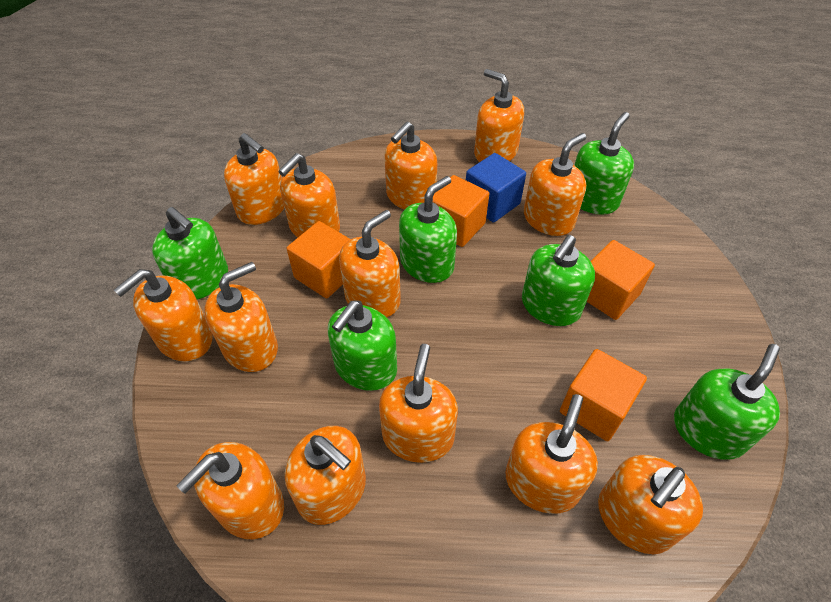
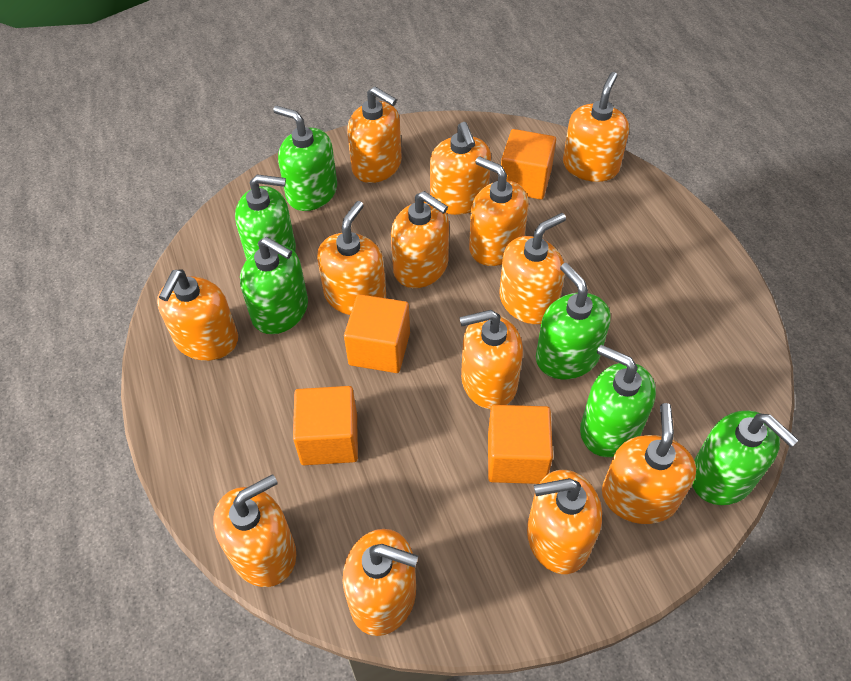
blue cube: [466,153,526,223] = 1 -> none = 0

